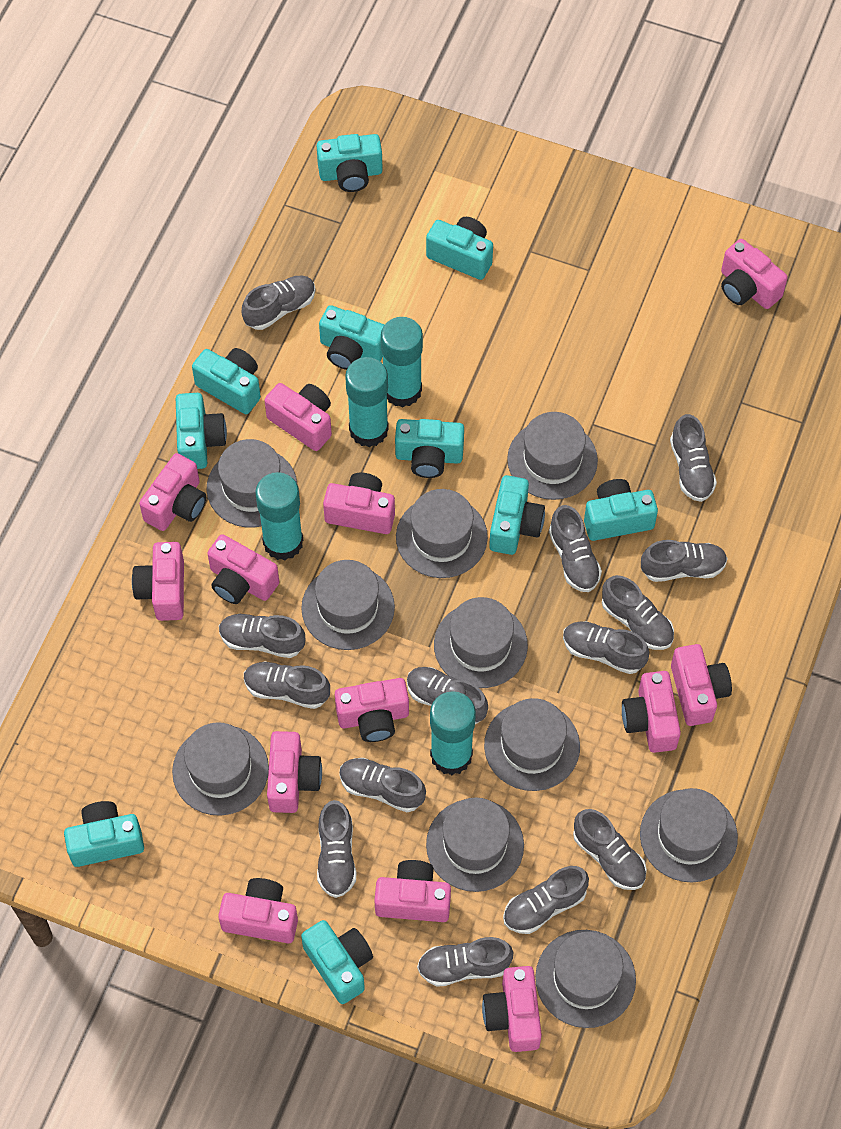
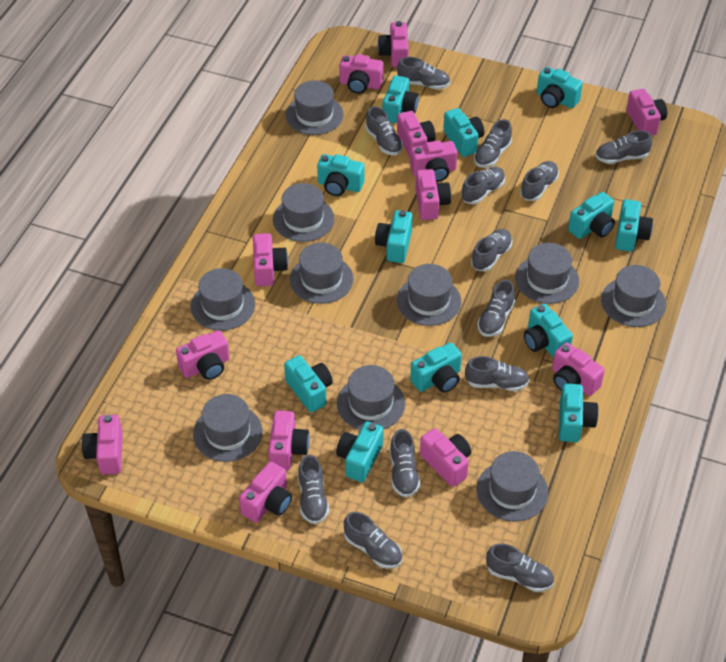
grey shoe: [219,614,305,658] [242,275,315,330] [244,661,330,709] [317,800,356,898] [339,758,426,812] [407,667,488,724] [417,937,513,987] [503,866,589,934] [549,505,602,592] [563,621,649,674] [573,809,647,890] [602,575,674,650] [641,540,728,582] [670,414,717,502] = 14 -> [298,455,329,524] [344,512,402,569] [366,106,403,155] [390,429,420,498] [397,57,450,90] [461,167,505,204] [465,356,529,391] [471,229,512,271] [474,119,512,168] [477,280,515,337] [486,543,554,592] [520,161,559,201] [595,130,652,164] = 13
turquoise camera: [64,801,144,867] [176,393,227,469] [192,348,261,414] [301,920,373,1004] [317,134,383,192] [319,305,384,370] [395,419,464,478] [426,217,493,280] [489,475,545,555] [584,479,658,541] = 10 -> [284,355,333,412] [317,154,364,196] [336,421,384,482] [375,210,413,263] [383,75,419,123] [410,342,462,393] [443,108,484,157] [524,304,573,358] [537,67,583,108] [559,383,598,442] [568,192,615,239] [615,199,653,252] = 12
turquoise glue stick: [255,472,303,560] [345,357,389,447] [381,317,423,407] [430,691,476,775] = 4 -> none = 0

